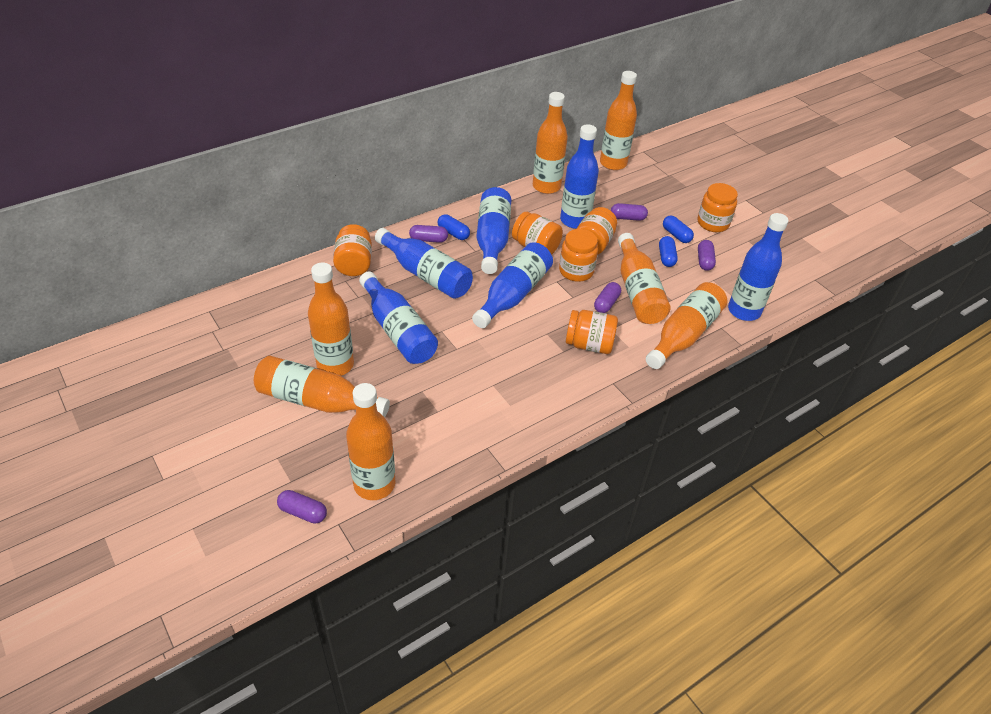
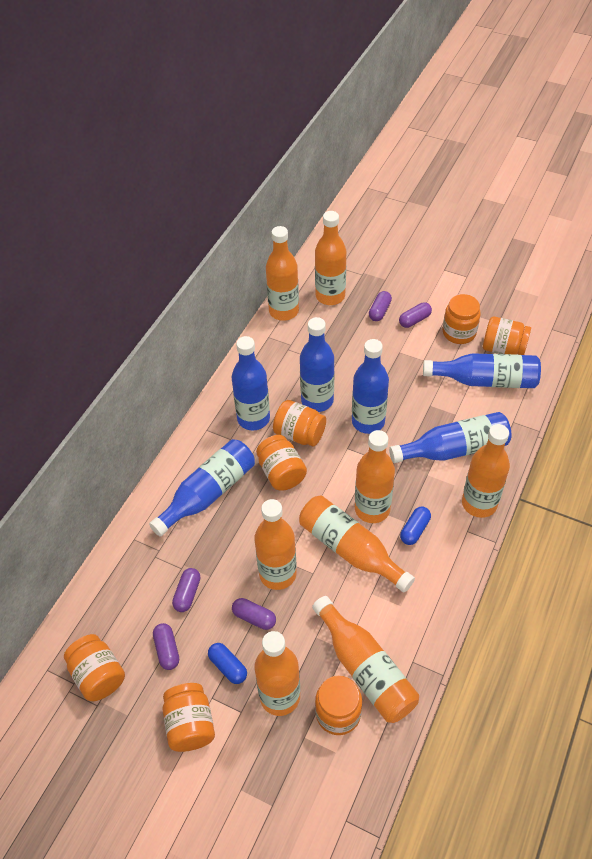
blue capsule: [438,214,470,240] [659,236,678,267] [663,215,694,243] = 3 -> [208,643,247,684] [400,507,431,545] = 2
orange bottle: [254,355,390,417] [308,262,354,376] [346,383,395,500] [533,92,568,194] [600,71,637,170] [618,233,671,324] [646,282,727,369] = 7 -> [254,499,297,590] [254,631,300,716] [266,226,299,321] [299,495,415,592] [312,596,419,723] [315,211,346,305] [355,430,395,523] [462,424,510,518] = 8
orange jar: [333,224,372,276] [512,212,563,255] [559,229,598,282] [566,310,618,354] [577,207,617,255] [697,183,738,232] = 6 -> [64,634,125,701] [162,683,215,752] [256,435,307,491] [273,400,326,447] [315,676,362,735] [443,294,480,344] [483,316,531,355] = 7

